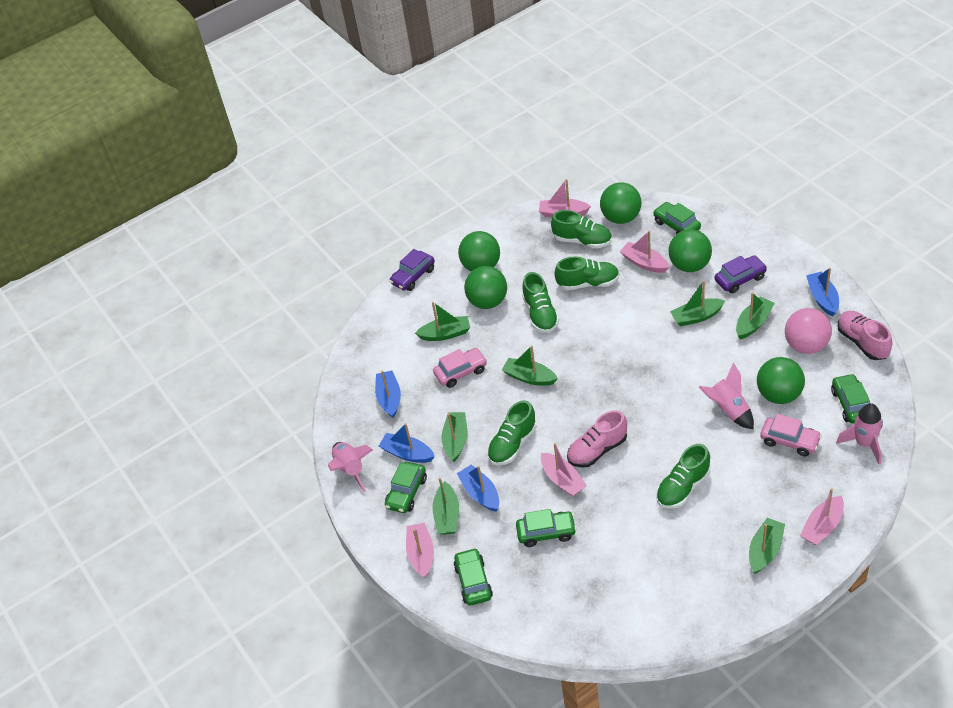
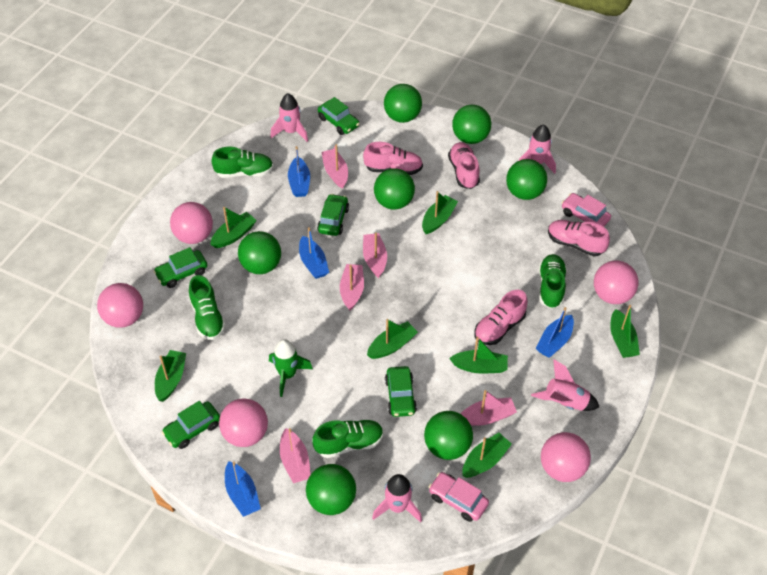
green ball: [458,231,500,271] [464,266,507,309] [600,182,641,224] [668,229,712,272] [757,357,805,404] = 5 -> [238,231,281,274] [306,464,356,515] [374,168,415,210] [384,84,422,123] [424,411,473,460] [452,105,491,144] [506,159,547,200] = 7
green rocket: none = 0 -> [269,339,313,397] = 1
green shoe: [487,400,537,465] [522,272,559,333] [551,210,612,248] [555,257,620,290] [656,444,710,509] = 5 -> [189,275,226,340] [212,147,273,178] [312,420,383,458] [539,254,567,308] = 4
pink ball: [785,308,832,354] = 1 -> [97,283,143,328] [170,202,213,244] [219,398,268,447] [541,432,591,482] [594,261,638,304] = 5
pink rocket: [328,442,373,492] [699,362,754,429] [836,403,883,464] = 3 -> [270,93,308,142] [372,474,422,523] [519,124,556,174] [531,359,599,411] = 4
pink shoe: [567,410,627,468] [837,311,892,360] = 2 -> [363,142,423,175] [448,142,480,189] [474,290,528,345] [548,220,610,256] = 4
purple car: [389,249,435,291] [714,255,767,293] = 2 -> none = 0

